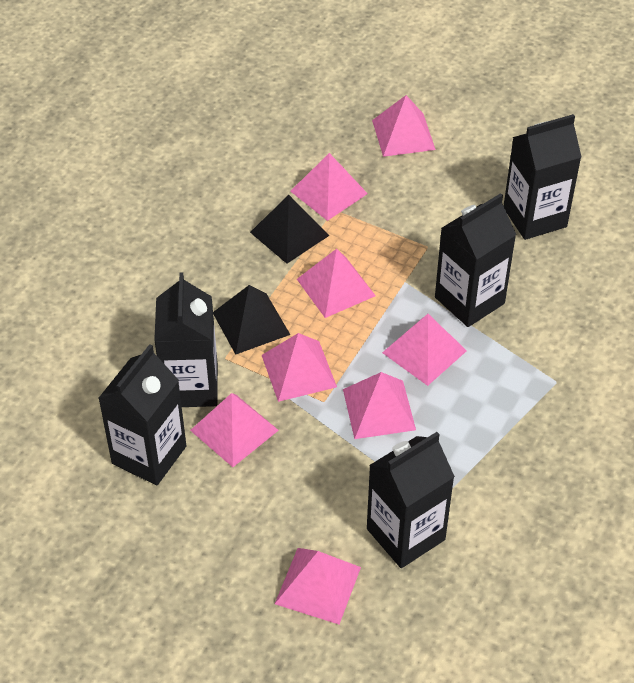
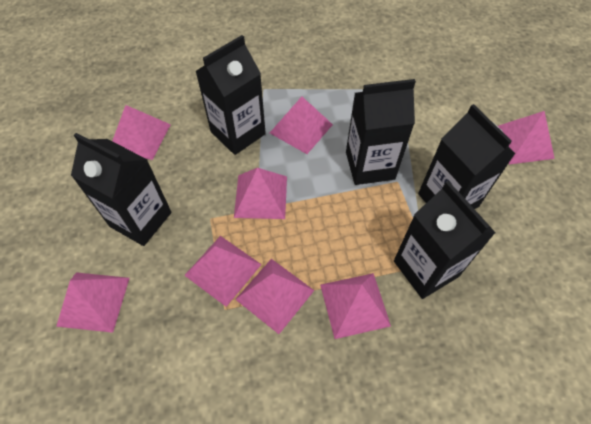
black pyramid: [213,285,290,355] [250,195,329,264] = 2 -> none = 0

